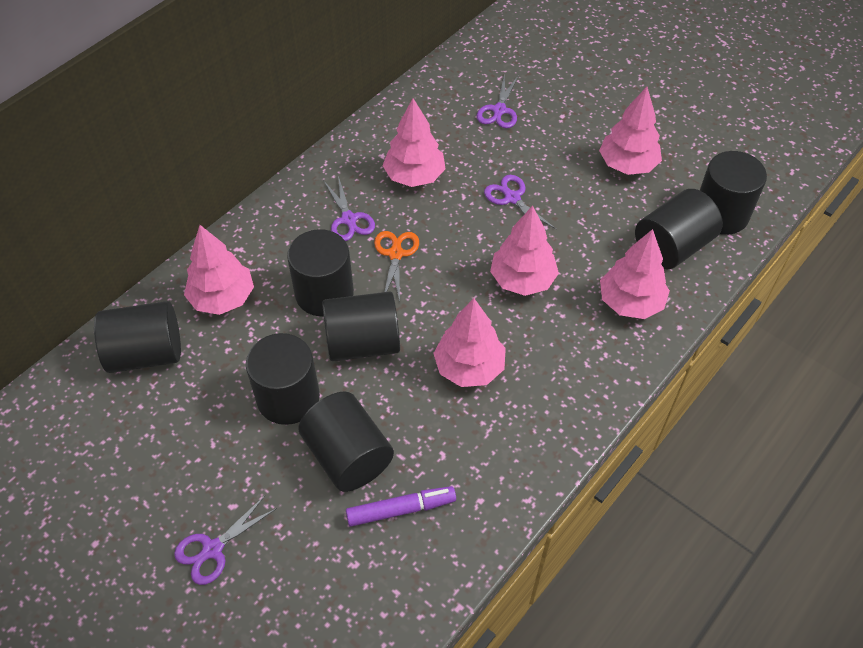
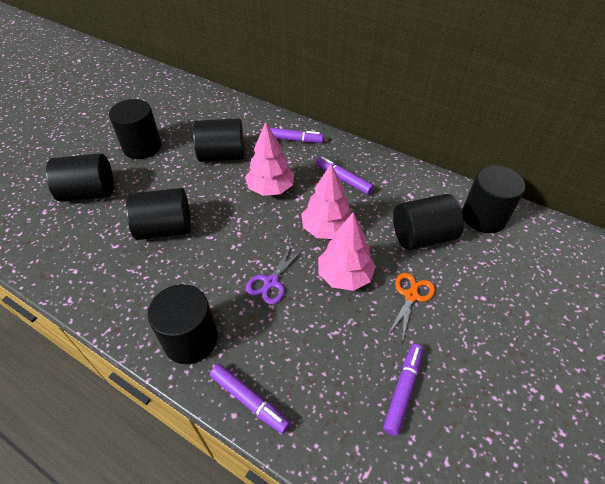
pink tree: [184,225,254,315] [382,98,446,187] [433,298,506,387] [490,205,559,296] [599,87,662,175] [600,229,670,319] = 6 -> [245,122,294,196] [301,163,352,239] [318,212,376,291] = 3
purple marker: [346,486,456,527] = 1 -> [210,364,290,434] [269,127,324,143] [316,157,374,195] [383,344,423,436] = 4
purple scissors: [174,496,277,585] [323,176,375,241] [477,73,519,128] [484,175,557,230] = 4 -> [246,244,304,305] = 1

